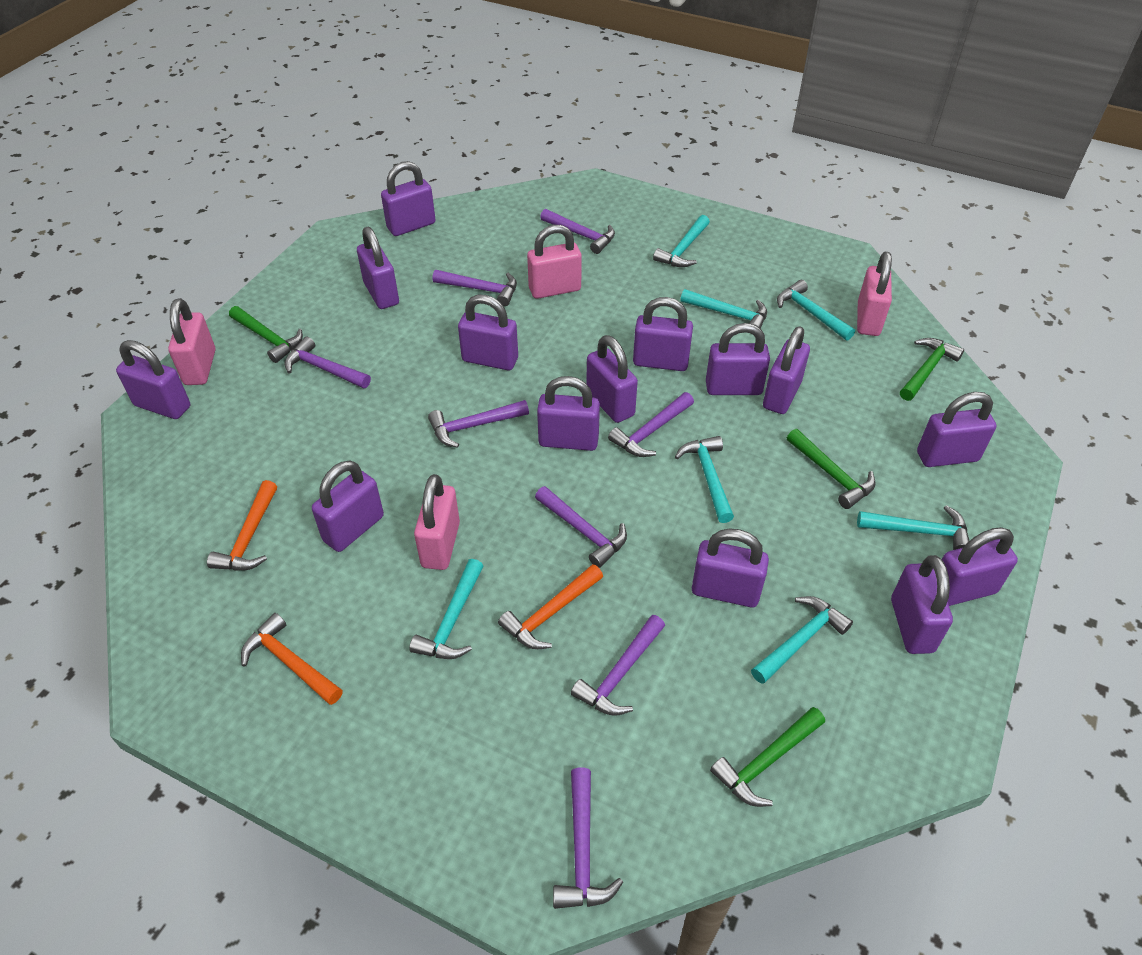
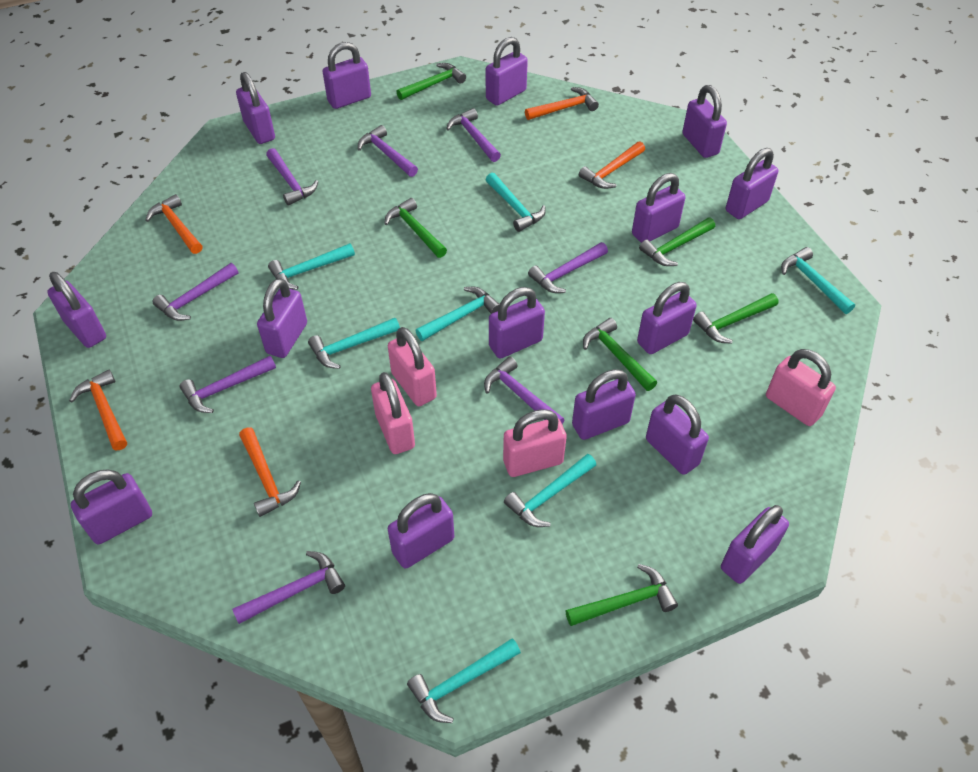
green hammer: [229,306,303,363] [710,707,825,807] [787,429,876,509] [900,338,964,401] = 4 -> [384,198,447,258] [397,63,466,100] [566,564,678,626] [583,318,657,391] [639,217,715,266] [693,293,778,344] = 6
orange hammer: [207,480,277,570] [241,613,343,705] [498,564,603,649] = 3 -> [69,369,127,450] [145,194,202,254] [239,427,301,517] [525,87,599,120] [579,141,645,189] = 5
purple padlock: [116,340,190,419] [312,461,384,552] [357,227,399,309] [381,161,436,236] [458,295,518,370] [537,376,600,451] [586,335,638,423] [633,297,693,371] [692,528,769,607] [706,323,770,395] [763,326,810,414] [891,555,953,654] [917,392,996,467] [942,527,1018,606] = 14 -> [47,272,106,348] [71,469,152,545] [236,72,275,144] [257,278,307,358] [323,42,371,109] [388,493,454,569] [486,37,528,106] [489,287,545,359] [572,369,636,440] [632,173,685,243] [637,282,697,354] [646,394,709,475] [682,85,727,158] [721,505,789,584] [726,148,778,219] = 15

